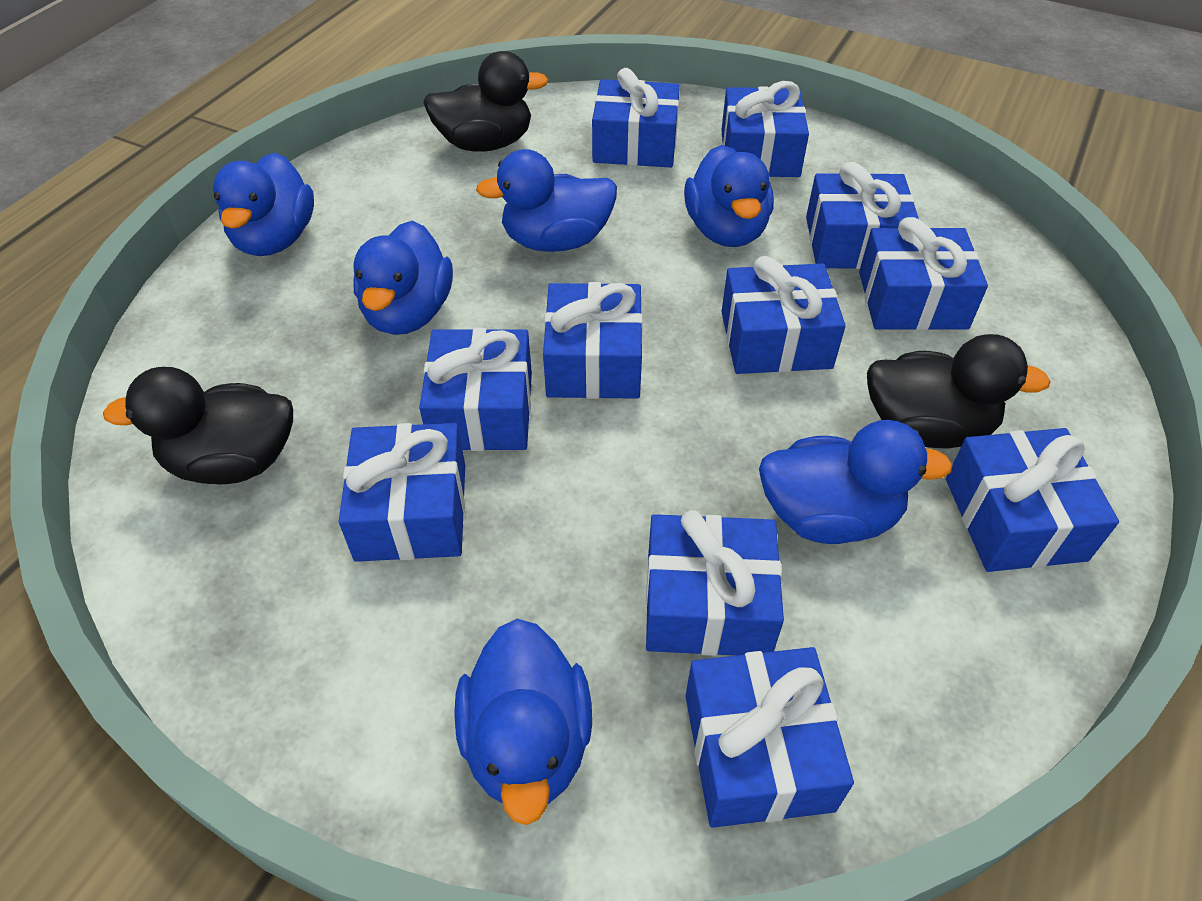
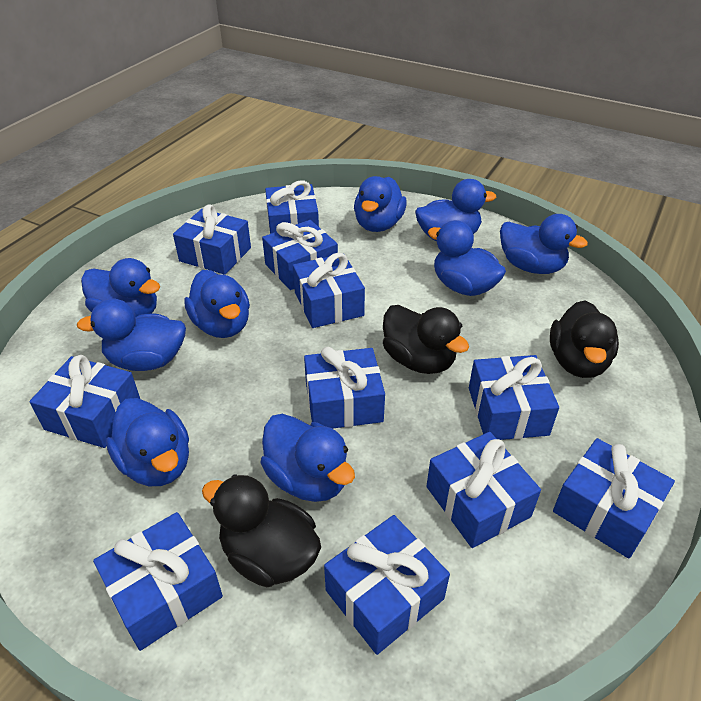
blue duck: [213,152,314,256] [353,221,453,335] [454,619,592,825] [476,149,617,252] [684,145,774,247] [759,420,953,544] = 6 -> [77,298,186,371] [81,258,160,317] [106,398,189,486] [184,270,250,338] [260,414,355,502] [354,176,407,232] [415,179,496,241] [428,220,506,296] [500,214,588,274] = 9

